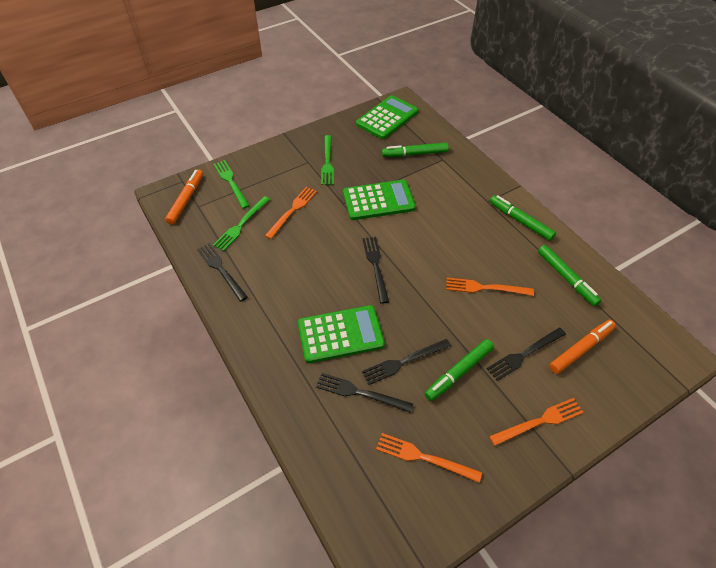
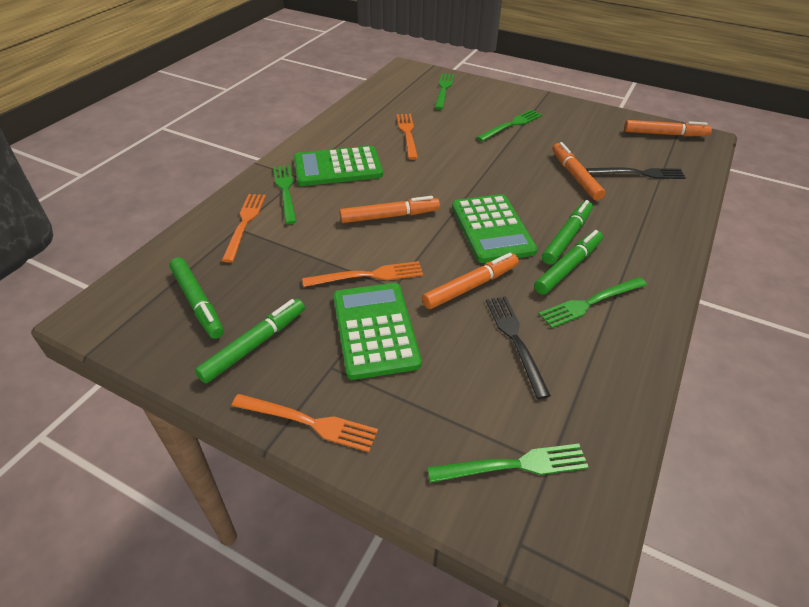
black fork: [197,243,248,302] [316,373,413,413] [362,339,451,385] [363,237,389,304] [487,327,566,381] = 5 -> [486,296,551,399] [587,167,686,179] = 2
green fork: [213,196,270,251] [214,160,250,209] [321,135,334,185] = 3 -> [273,165,297,224] [427,444,589,483] [435,73,454,110] [477,110,542,141] [539,277,647,328] = 5
orange marker: [165,169,203,225] [549,320,616,374] = 2 -> [339,196,440,223] [422,253,519,309] [552,142,605,201] [624,120,712,136] = 4

